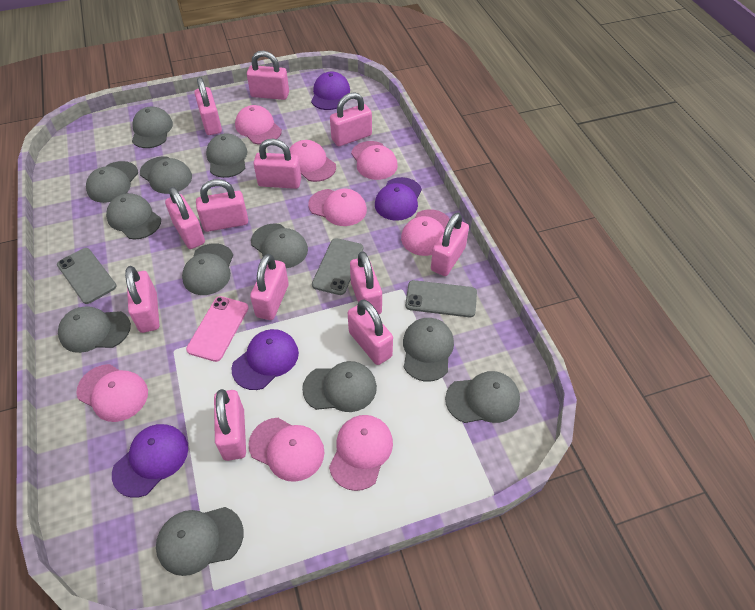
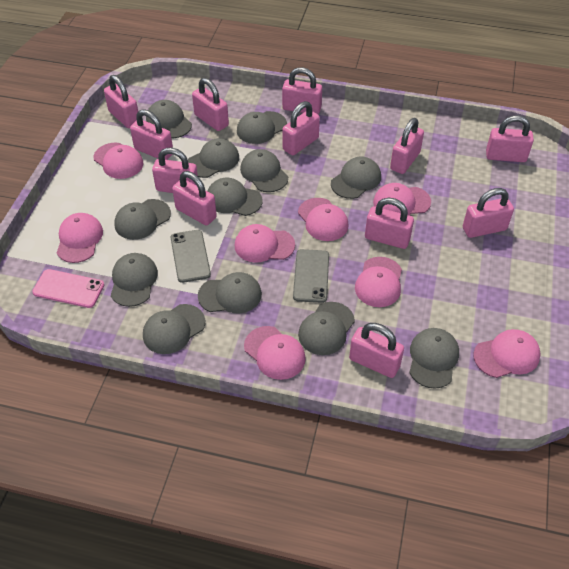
grey phone: [57,248,117,304] [312,238,363,295] [405,280,477,317] = 3 -> [170,230,211,283] [293,249,329,303] = 2
purple cap: [112,424,188,498] [232,329,299,390] [311,71,350,110] [375,177,422,221] = 4 -> none = 0

